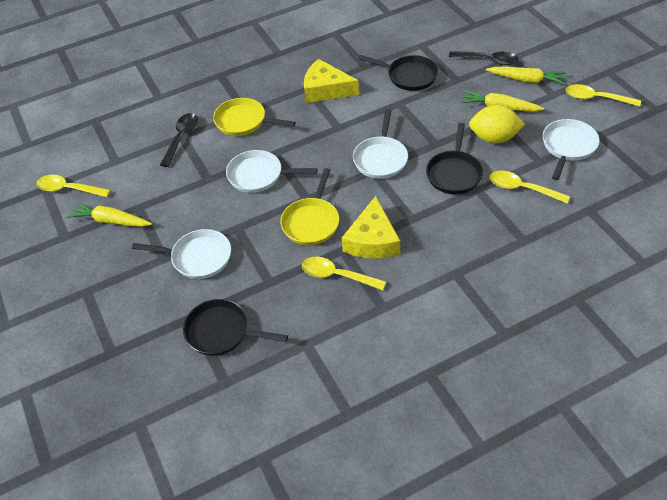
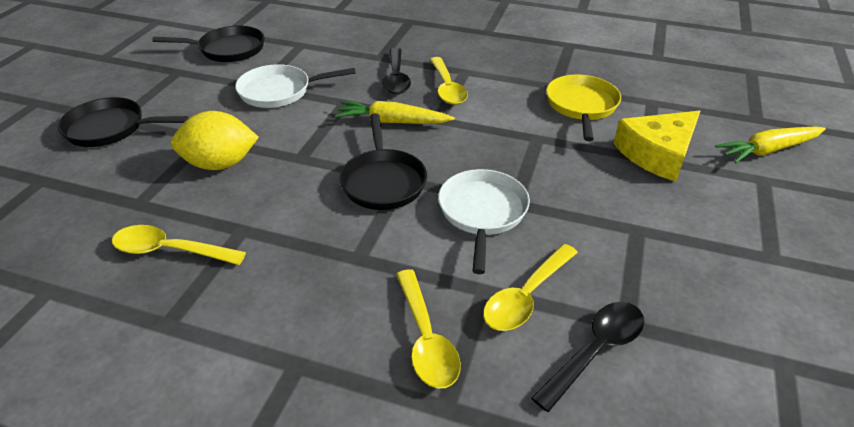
white pan: [132,229,231,279] [226,150,318,193] [353,109,408,179] [543,119,600,180] = 4 -> [235,64,356,108] [438,169,530,274] = 2
yellow carrot: [67,202,152,227] [461,90,544,112] [486,67,566,85] = 3 -> [335,101,455,124] [715,126,826,163] = 2
yellow cheese: [304,59,359,103] [342,196,400,259] = 2 -> [613,111,700,182] = 1
yellow pan: [213,98,296,136] [280,168,339,245] = 2 -> [546,75,621,141] = 1

